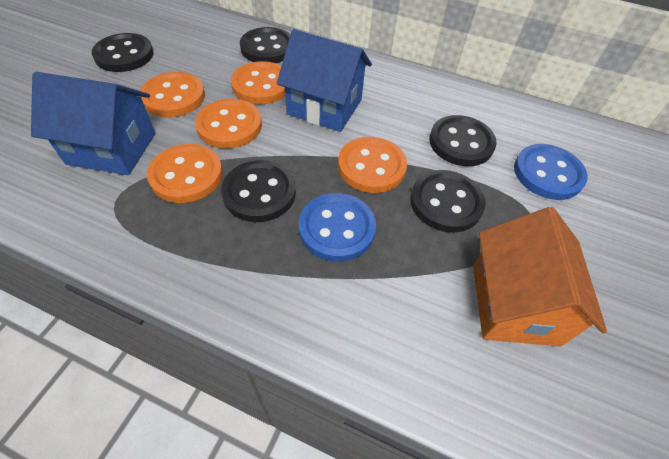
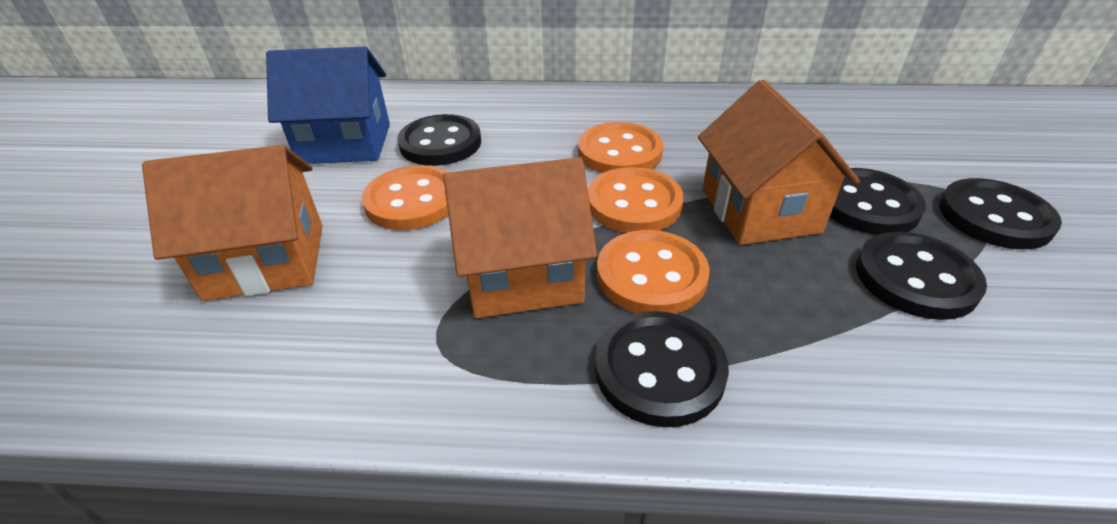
blue button: [299,193,376,262] [514,144,588,200] = 2 -> none = 0
blue house: [31,72,156,175] [277,29,372,132] = 2 -> [266,47,390,164] = 1
orange button: [140,72,205,117] [147,144,223,203] [195,99,262,148] [231,61,285,104] [338,137,407,193] = 5 -> [362,165,448,230] [578,122,663,173] [588,167,684,233] [597,230,710,314] = 4
orange house: [473,207,607,347] = 1 -> [142,145,323,301] [443,157,597,318] [698,80,860,245] = 3

